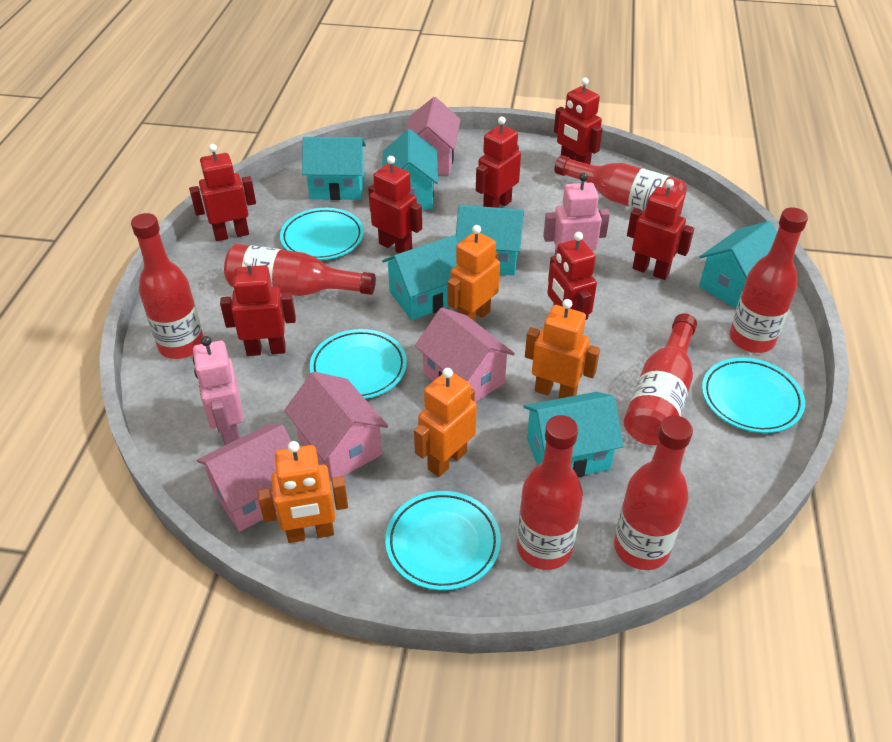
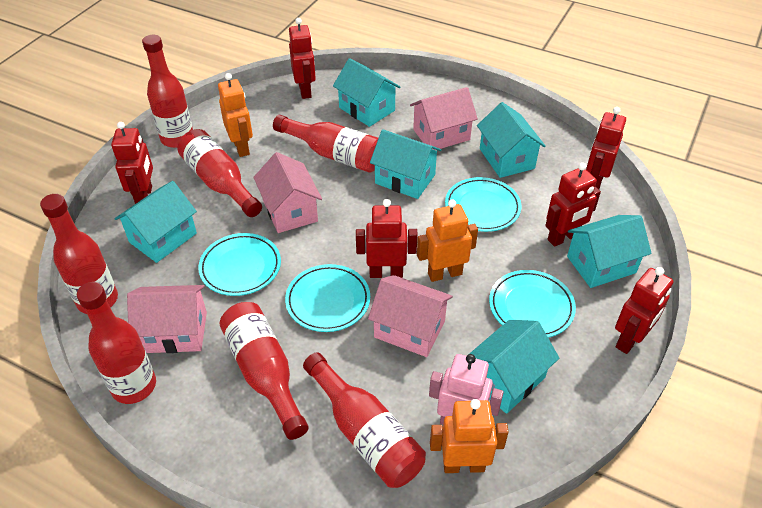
orange robot: [258,441,348,543] [414,368,477,477] [447,225,500,322] [525,299,600,399] = 4 -> [218,73,253,157] [417,200,478,282] [430,399,509,473] = 3
pink robot: [193,336,244,445] [543,173,610,255] = 2 -> [429,354,504,425] = 1
red robot: [189,144,256,241] [220,257,296,356] [368,156,422,253] [476,117,521,208] [547,232,597,320] [554,78,603,164] [627,179,694,280] = 7 -> [111,122,153,204] [289,18,316,99] [356,199,418,278] [545,163,601,247] [586,107,626,189] [615,267,673,354] = 6

